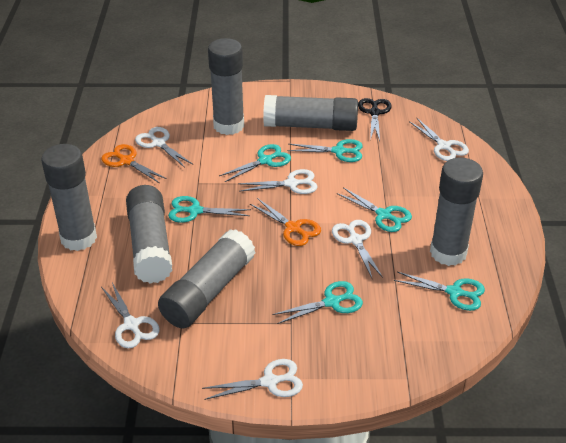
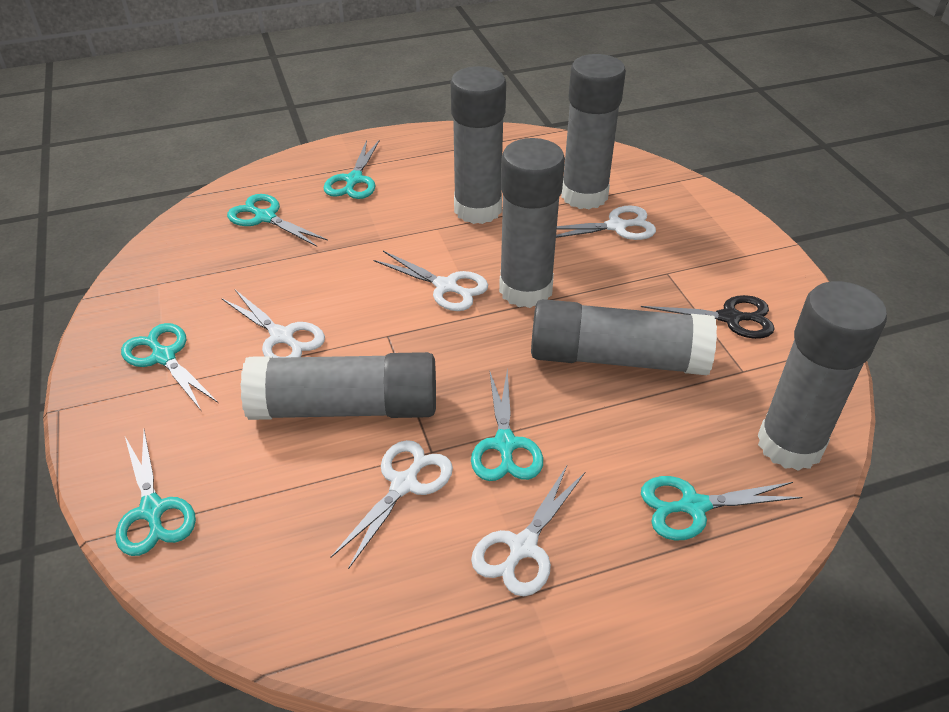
orange scissors: [101,144,167,183] [250,198,321,246] = 2 -> none = 0
white scissors: [101,283,160,348] [135,127,192,168] [202,359,303,400] [238,169,318,194] [332,220,383,278] [409,118,469,161] = 6 -> [221,290,325,358] [330,440,453,569] [374,251,488,311] [471,466,585,596] [556,206,656,240] = 5

